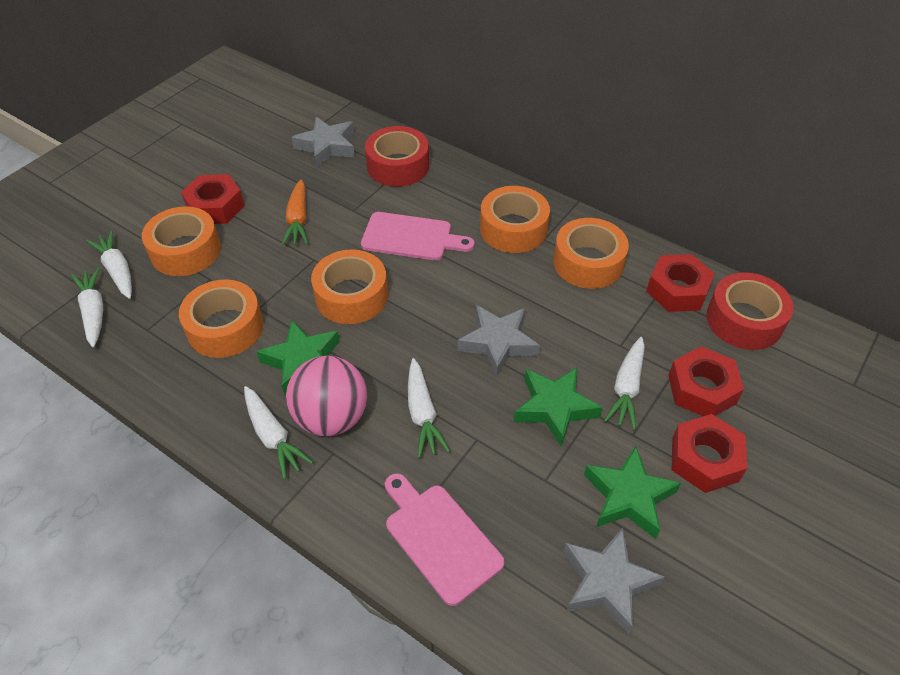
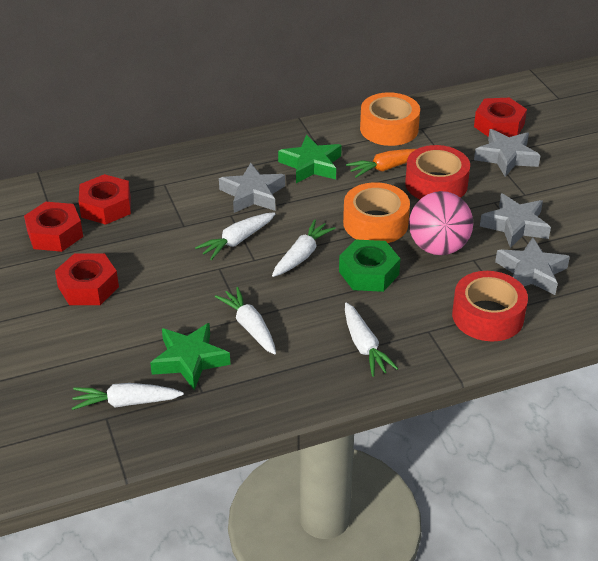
green nut: none = 0 -> [339,240,400,292] = 1
green star: [256,320,340,395] [514,367,603,447] [584,446,681,539] = 3 -> [150,323,231,390] [278,135,342,183] = 2
grey star: [291,117,355,168] [457,305,540,377] [563,528,665,634] = 3 -> [219,163,285,213] [474,129,541,177] [480,193,551,248] [495,237,570,295] = 4
orange tape: [142,206,221,276] [179,280,263,358] [311,249,388,324] [480,186,550,253] [553,218,629,289] = 5 -> [343,182,410,243] [360,92,420,146] = 2
pink cutting board: [361,212,475,260] [385,473,505,606] = 2 -> none = 0

